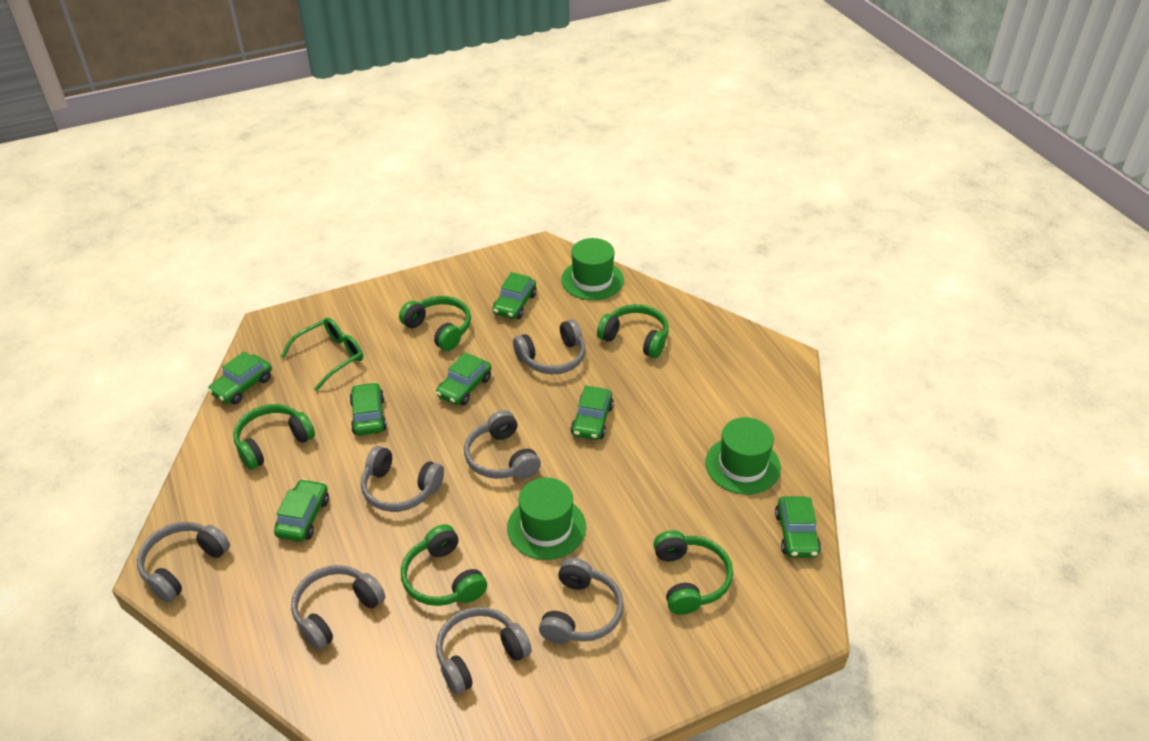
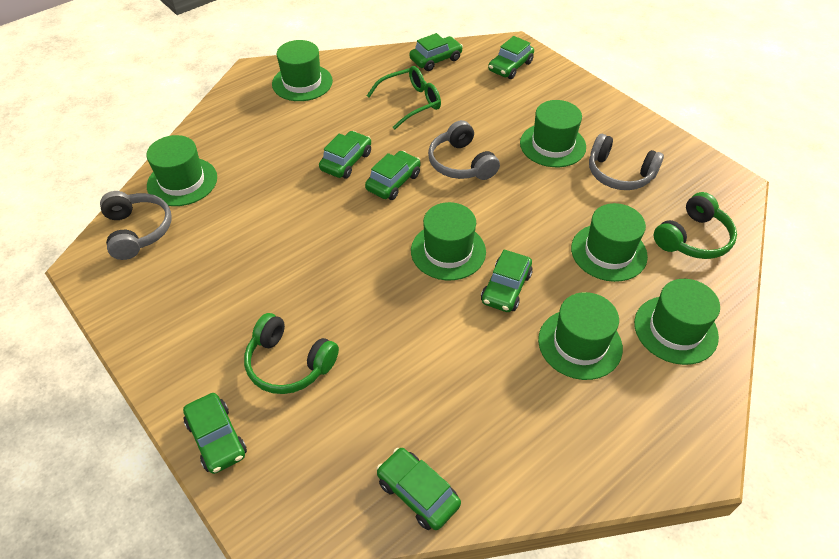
green hat: [507,477,586,560] [561,238,624,300] [705,417,781,494] = 3 -> [147,135,217,206] [272,40,333,101] [411,202,486,280] [520,100,586,167] [538,292,623,380] [571,203,648,282] [634,279,720,365] = 7
green headphones: [233,404,315,470] [399,296,471,351] [401,524,487,606] [597,304,669,358] [654,530,733,615] = 5 -> [244,313,339,394] [654,192,737,259] = 2
grey headphones: [137,522,230,602] [291,565,385,650] [361,446,444,512] [436,607,532,695] [464,410,541,479] [513,319,586,374] [539,558,624,644] = 7 -> [100,191,172,260] [428,120,500,180] [589,134,664,190] = 3

